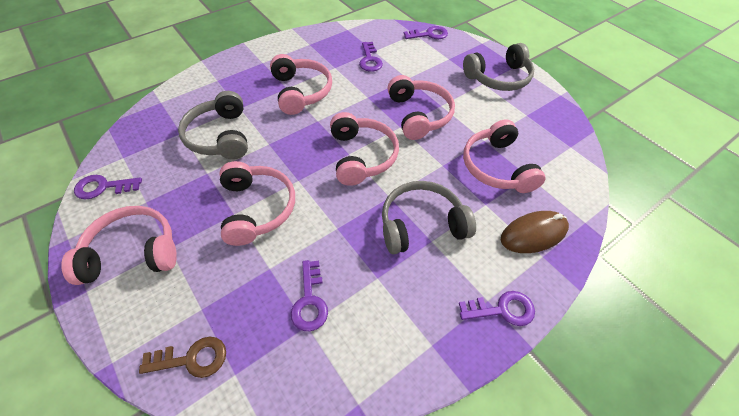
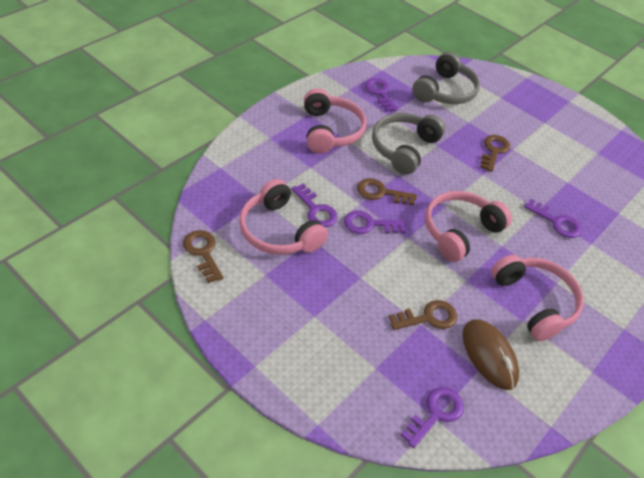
brown key: [139,337,226,378] = 1 -> [183,230,223,283] [357,178,417,205] [389,300,457,330] [480,135,510,172] = 4
grey headphones: [178,91,248,159] [382,181,476,254] [463,43,534,91] = 3 -> [372,113,445,175] [412,52,480,104] = 2
pink headphones: [61,206,177,285] [220,161,295,246] [270,54,332,115] [330,112,399,186] [388,75,455,140] [463,119,545,193] = 6 -> [239,179,328,255] [304,89,366,154] [425,191,512,262] [491,255,584,341] = 4

